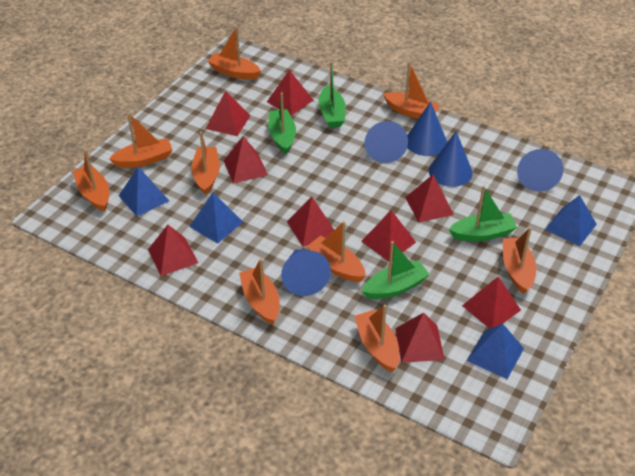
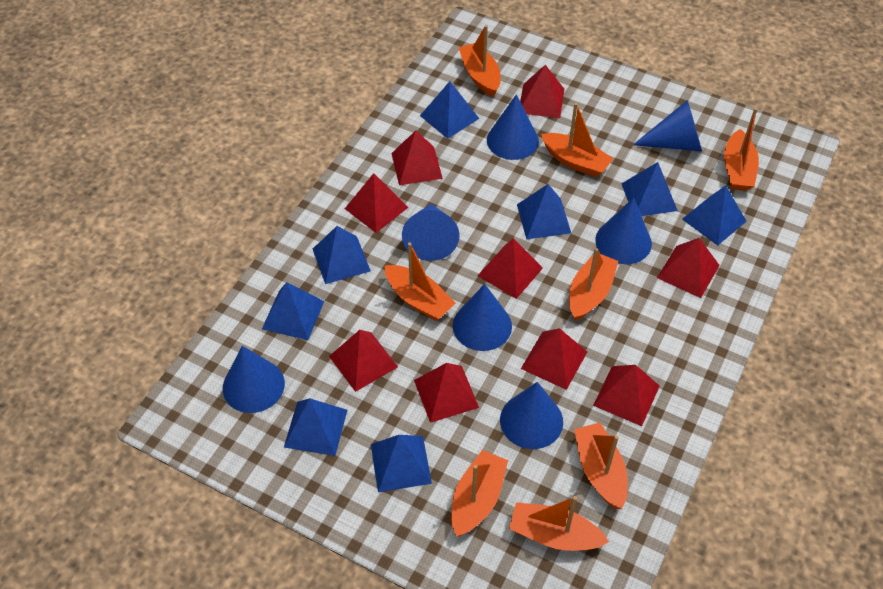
blue cone: [281,249,331,296] [365,121,408,163] [407,102,447,156] [429,131,473,187] [517,149,563,192] = 5 -> [223,346,285,413] [402,204,459,261] [453,284,512,351] [487,95,539,160] [500,382,563,449] [595,198,652,264] [633,100,702,151] = 7
blue pyramid: [119,167,169,217] [189,193,243,244] [467,323,524,379] [545,195,597,246] = 4 -> [262,282,324,340] [284,398,347,456] [313,226,371,284] [371,435,432,492] [420,81,479,139] [517,184,571,239] [621,162,678,216] [682,186,747,245] = 8
green boat: [268,92,296,154] [318,62,345,128] [362,241,430,299] [449,186,517,241] = 4 -> none = 0
orange boat: [73,149,109,212] [109,113,173,168] [191,131,220,195] [207,27,261,80] [239,258,280,325] [306,221,366,282] [354,305,400,372] [383,62,440,119] [503,227,536,294] = 9 -> [385,243,456,321] [451,450,508,537] [458,25,501,97] [509,496,609,551] [541,103,614,177] [569,248,618,321] [574,423,628,509] [724,108,759,191] = 8

